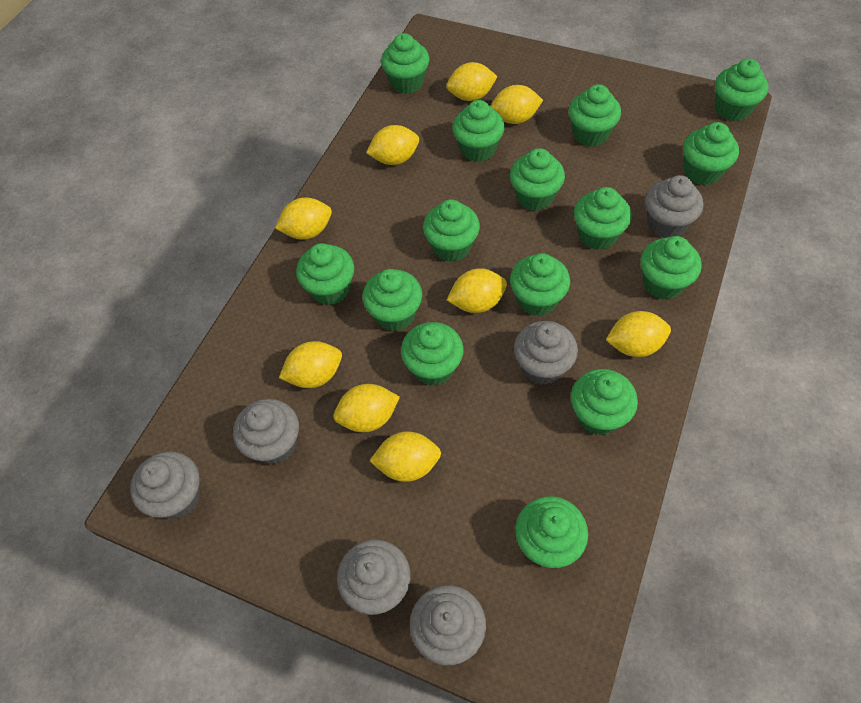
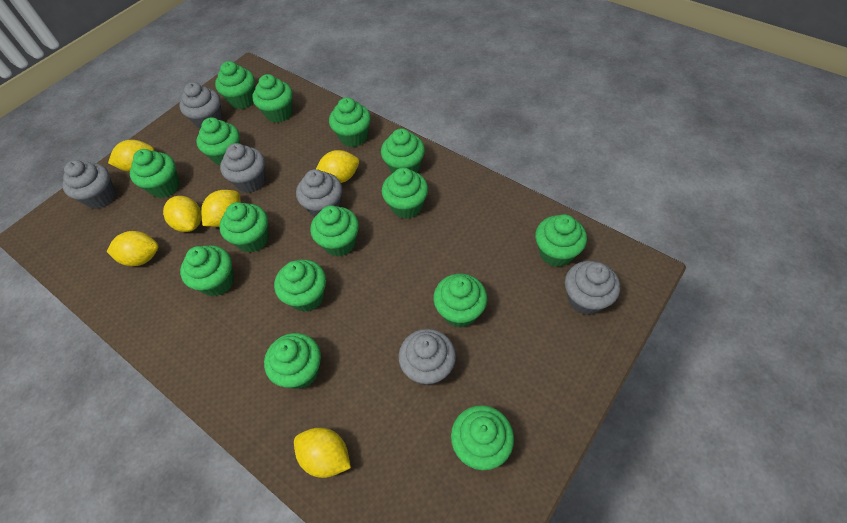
yellow lemon: [275,198,332,240] [279,341,342,388] [334,384,400,432] [366,125,419,165] [370,431,441,482] [447,62,498,101] [447,268,507,313] [490,85,543,124] [606,311,671,357] = 9 -> [107,231,159,266] [108,140,155,172] [163,196,202,232] [201,190,241,227] [294,428,351,478] [316,150,359,183] = 6

